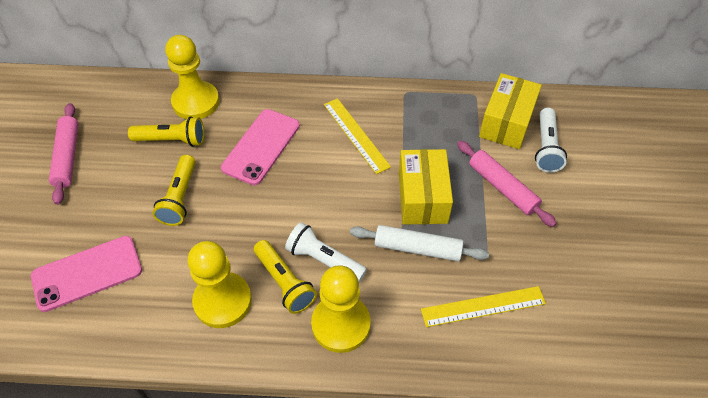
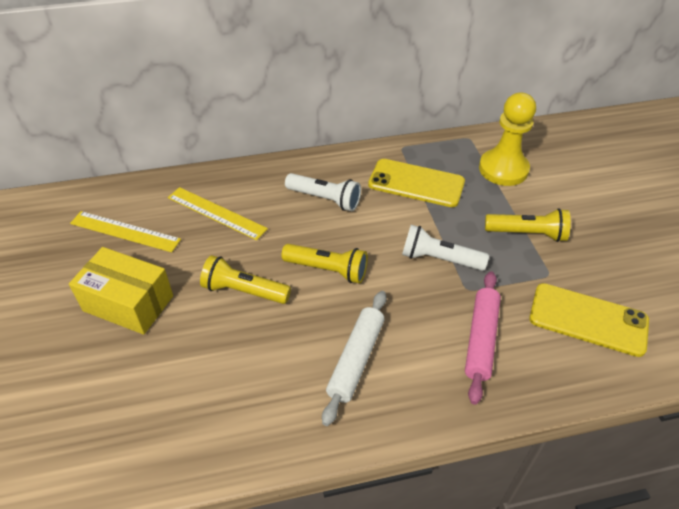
pink phone: [31,236,142,312] [221,109,300,185] = 2 -> none = 0
pink rolling pin: [49,103,79,205] [457,141,557,227] = 2 -> [465,271,501,405] = 1
yellow box: [399,149,453,225] [479,73,542,149] = 2 -> [69,247,173,335] = 1
yellow pawn: [165,35,219,119] [188,241,252,328] [311,265,371,353] = 3 -> [479,93,536,186] = 1
yellow phone: none = 0 -> [368,159,465,207] [529,283,649,357] = 2

